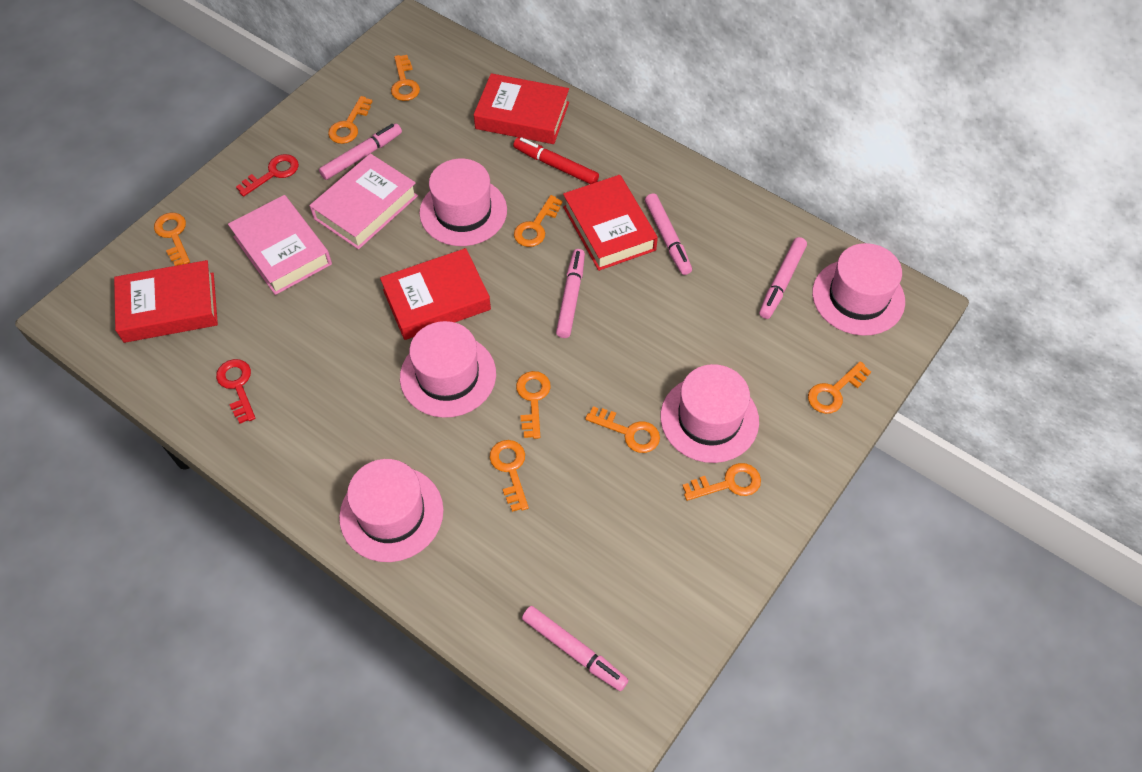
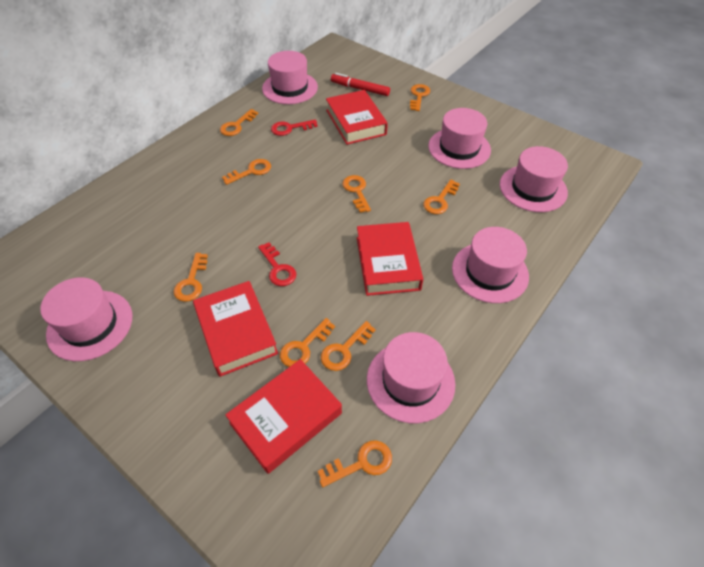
pink book: [228,195,332,295] [309,153,418,249] = 2 -> none = 0
pink hat: [339,459,443,562] [400,321,496,418] [419,159,507,246] [660,364,759,463] [812,243,905,336] = 5 -> [40,277,132,361] [262,51,318,104] [367,332,456,423] [428,108,491,169] [452,227,529,303] [500,146,568,212] = 6
pink marker: [319,124,402,180] [522,606,628,691] [556,249,585,338] [645,193,692,275] [759,237,807,319] = 5 -> none = 0

